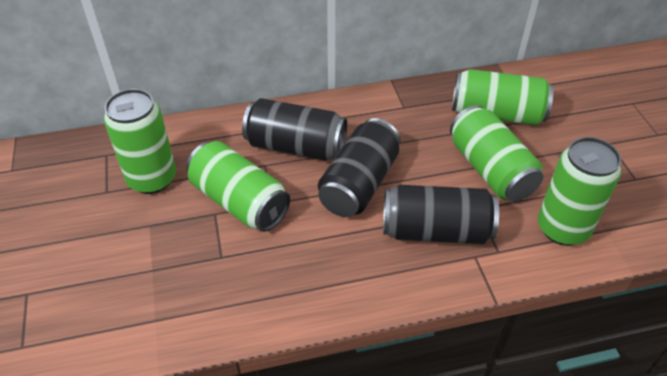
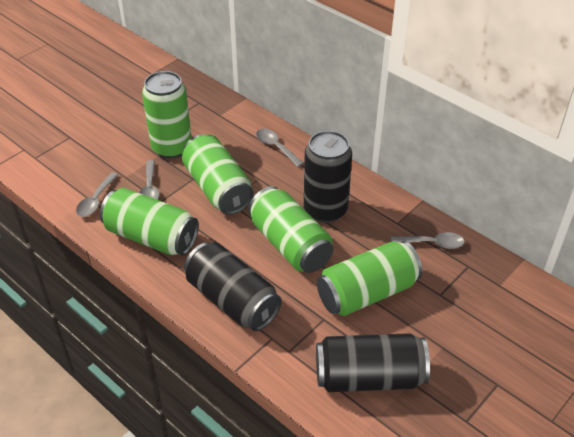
grey spoon: none = 0 -> [76,172,118,217] [140,160,159,200] [256,129,303,167] [391,232,465,249] = 4

